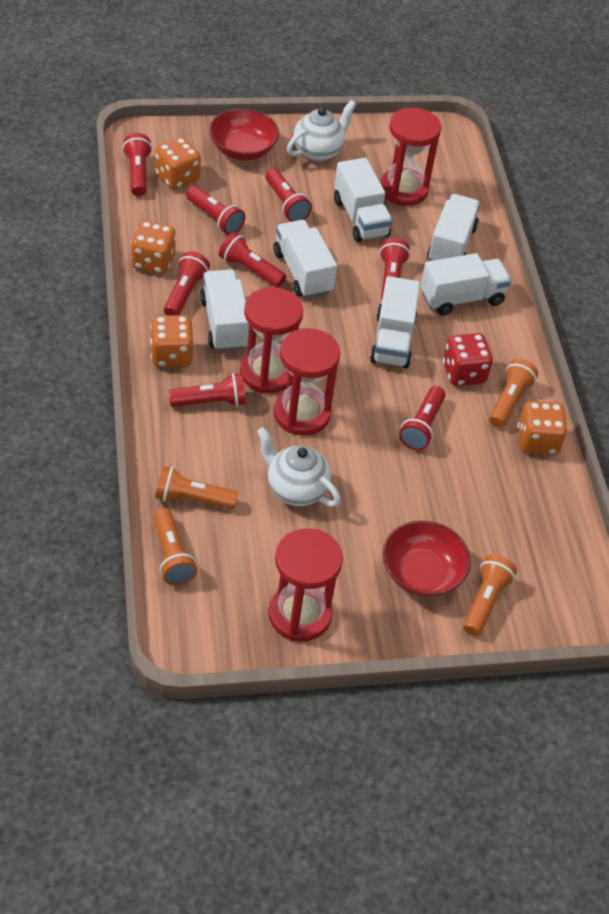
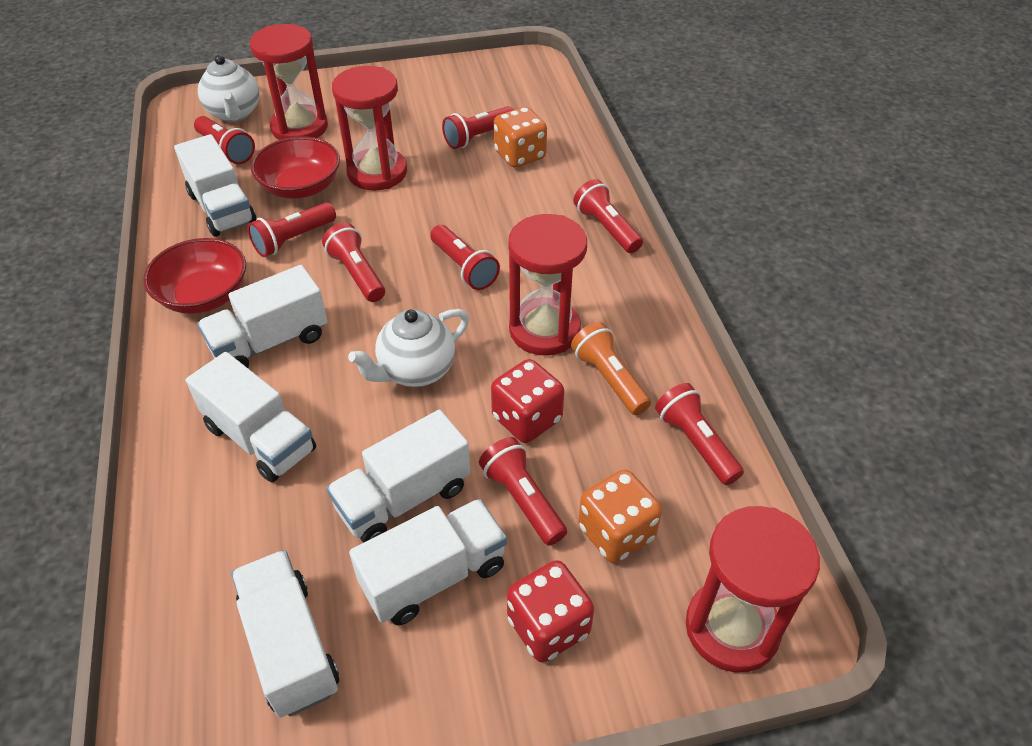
orange dice: [131,221,176,274] [150,315,194,367] [155,137,201,190] [518,401,568,455] = 4 -> [494,107,547,168] [578,469,662,563] = 2
orange flashlight: [153,508,197,585] [155,466,238,509] [463,555,517,636] [489,359,538,428] = 4 -> [571,322,651,415] = 1
red dice: [443,333,493,386] = 1 -> [491,359,564,443] [507,560,594,663] = 2

